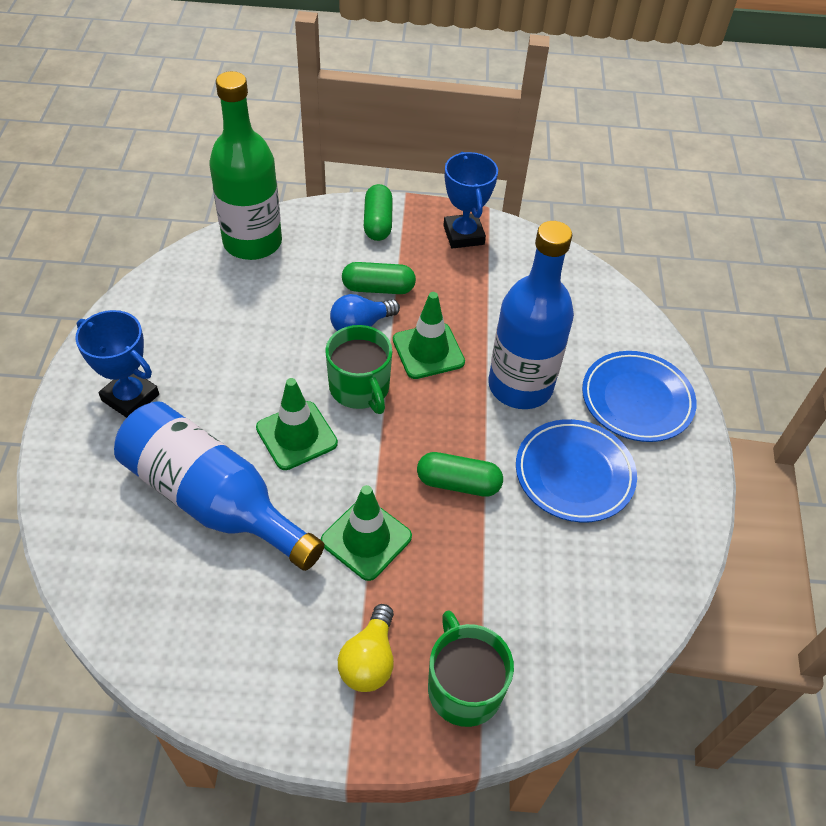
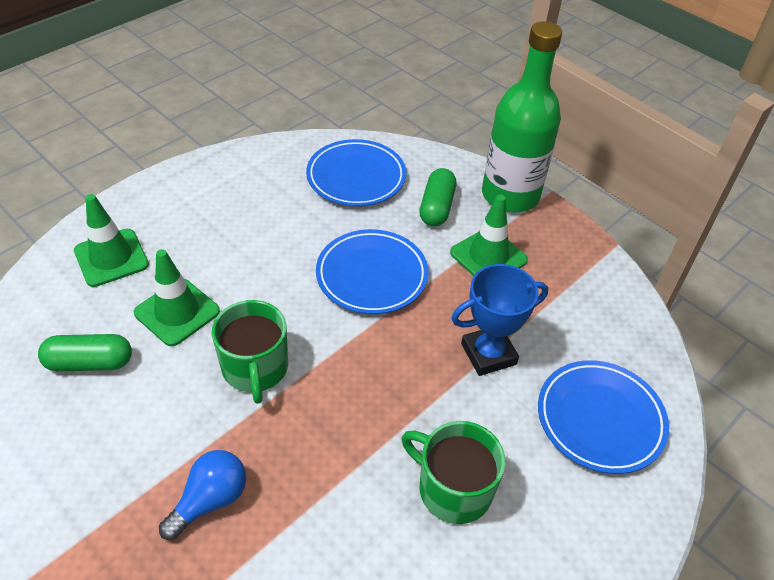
blue bottle: [114,401,324,571] [488,221,574,409] = 2 -> none = 0
blue plate: [516,419,637,523] [582,351,697,442] = 2 -> [306,139,406,206] [316,229,429,314] [538,360,669,474] = 3
blue trophy: [75,310,159,418] [443,152,498,249] = 2 -> [451,264,548,376] = 1
green capsule: [342,262,416,294] [364,184,393,241] [417,452,503,497] = 3 -> [38,334,132,371] [420,168,456,226] = 2
yellow light bulb: [338,604,394,692] = 1 -> none = 0

